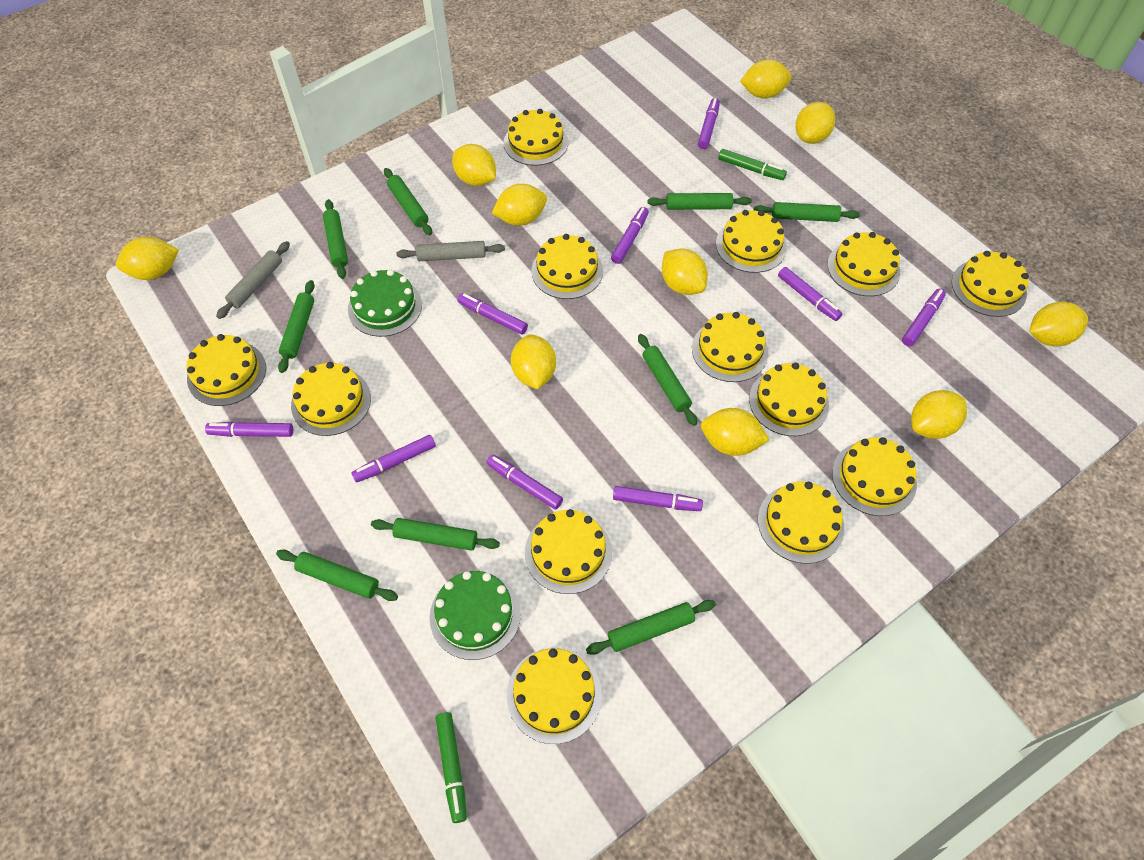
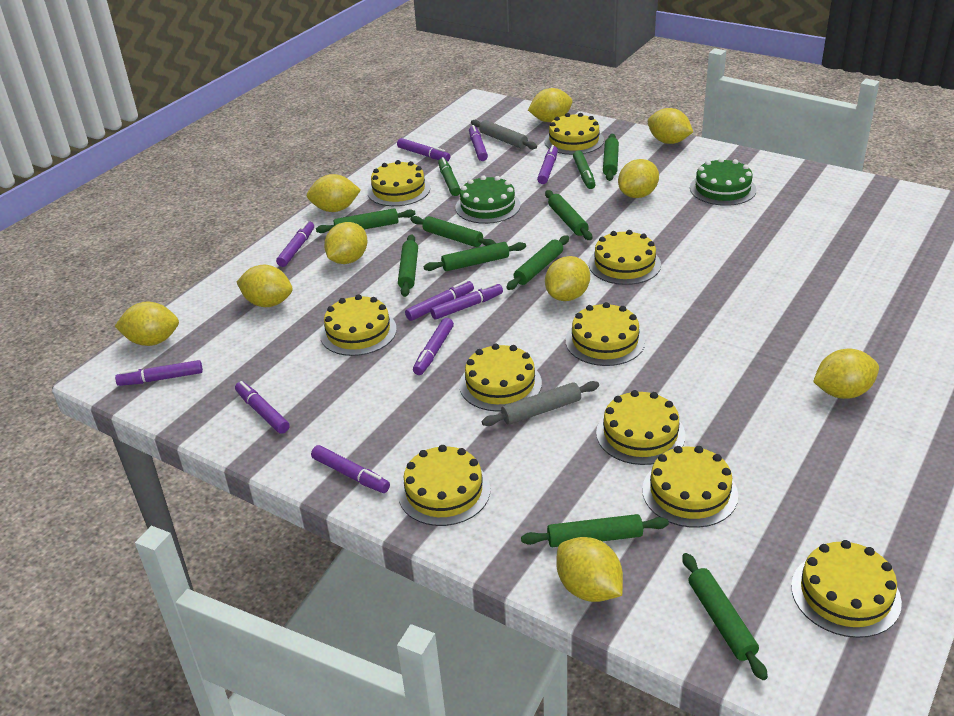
purple marker: [205,422,293,437] [351,435,436,482] [458,293,528,335] [486,454,563,510] [611,207,649,264] [613,486,703,511] [698,98,720,149] [778,267,842,321] [902,288,946,346] = 9 -> [115,360,203,386] [235,381,290,434] [276,221,314,267] [311,445,390,493] [397,138,450,162] [405,280,474,321] [413,318,454,375] [430,283,503,320] [469,125,488,161] [537,145,558,184] = 10
yellow cake: [186,334,266,406] [291,362,371,436] [504,109,568,166] [507,648,602,744] [525,509,612,594] [531,234,603,299] [692,312,768,382] [716,210,787,273] [749,363,829,436] [758,481,844,564] [827,232,900,296] [832,437,917,516] [952,251,1029,317] = 13 -> [320,294,397,356] [367,160,430,206] [398,445,490,526] [459,343,542,412] [544,113,604,155] [565,302,645,366] [589,230,661,285] [596,390,685,465] [642,446,738,528] [791,540,902,638] = 10

